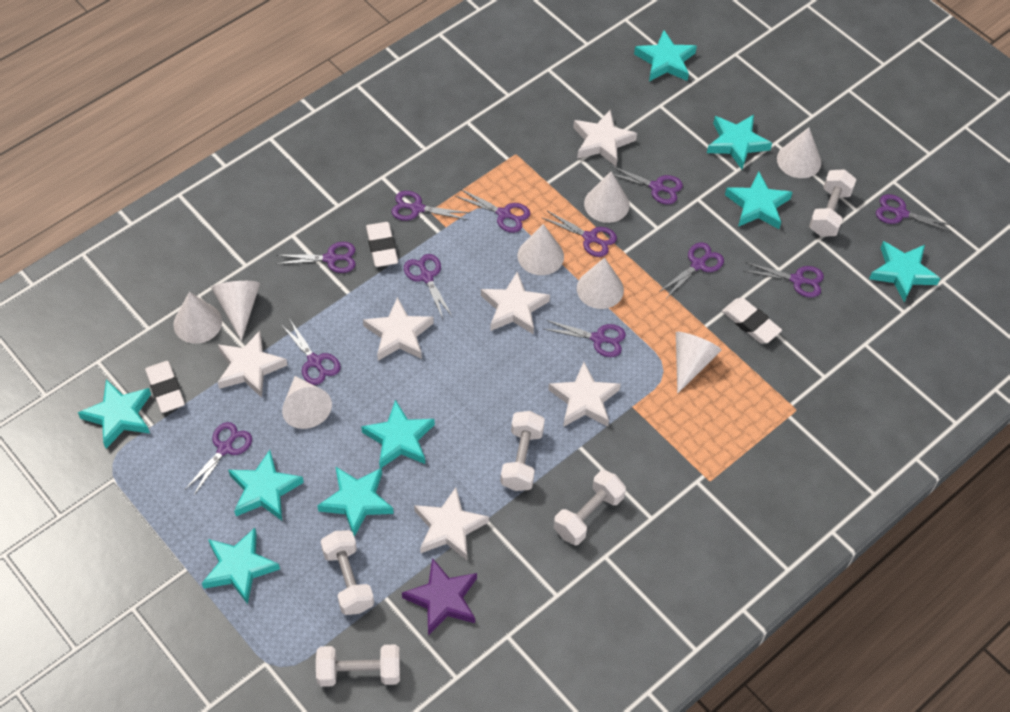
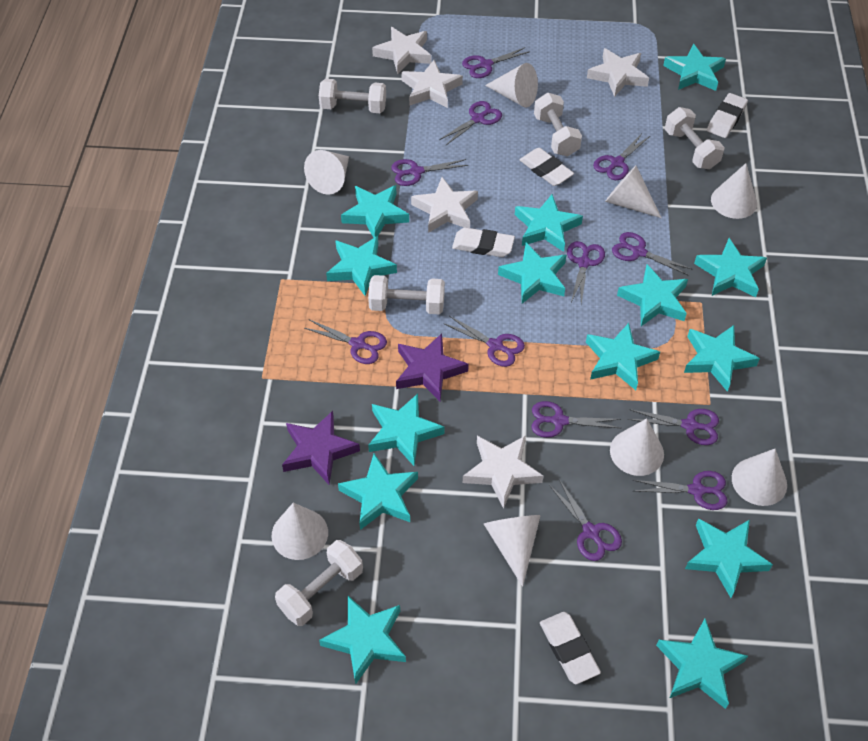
purple star: [402,558,477,636] = 1 -> [282,411,360,485] [396,334,469,401] = 2
turquoise star: [78,379,151,448] [202,528,280,604] [228,450,304,520] [317,466,394,537] [361,400,435,468] [634,30,697,81] [707,115,772,169] [725,172,793,229] [869,241,940,302] = 9 -> [319,596,406,684] [326,236,397,296] [338,453,418,530] [341,185,409,238] [368,394,444,466] [498,243,566,304] [515,194,583,252] [586,323,660,390] [617,264,688,326] [656,619,748,709] [663,44,726,91] [684,325,760,392] [685,518,773,598] [694,238,767,297] = 14
white eraser: [145,361,185,413] [366,222,398,267] [722,298,782,343] = 3 -> [452,227,515,257] [520,148,574,186] [540,612,601,684] [707,93,748,138] = 4
white star: [217,331,288,398] [363,297,434,361] [414,488,489,560] [481,271,550,334] [548,362,621,427] [573,110,637,166] = 6 -> [372,27,431,74] [401,60,463,108] [411,177,478,233] [463,436,543,509] [587,48,649,97] = 5

